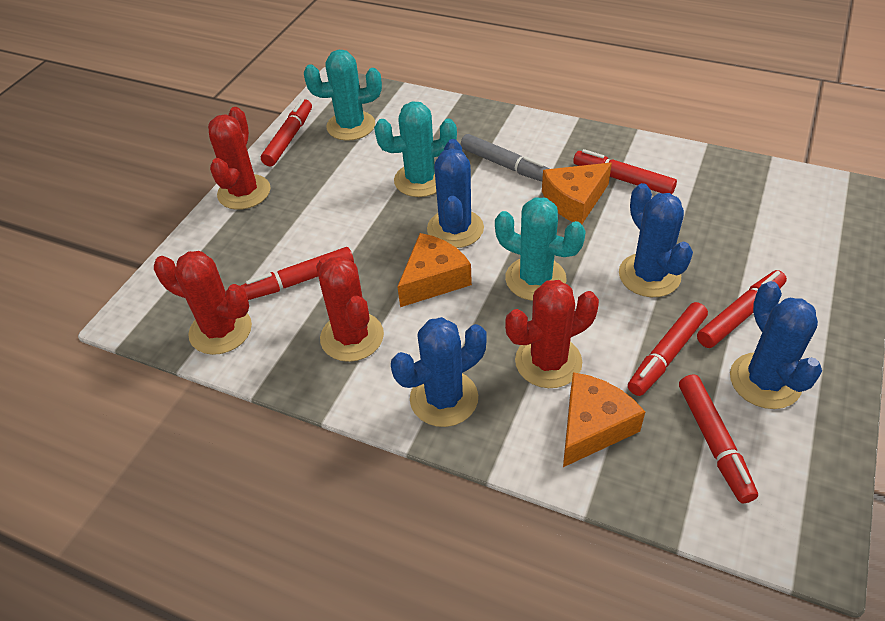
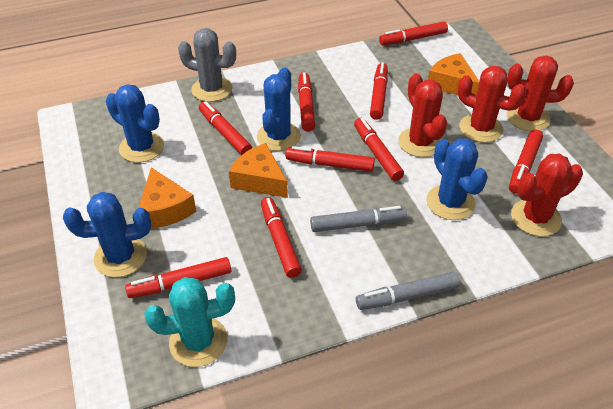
grey cactus: none = 0 -> [178,28,236,102] = 1
grey marker: [460,134,549,182] = 1 -> [310,206,407,232] [356,272,460,310] = 2
red marker: [241,247,354,300] [261,99,312,166] [573,149,677,194] [628,302,708,396] [679,374,758,503] [697,270,787,348] = 6 -> [125,257,231,298] [199,101,252,155] [261,197,302,278] [286,146,375,172] [298,72,315,132] [354,118,404,181] [370,63,388,120] [379,21,448,45] [509,129,543,193] = 9
turquoise cactus: [304,50,382,141] [374,101,457,197] [495,197,586,301] = 3 -> [145,277,235,367] = 1

